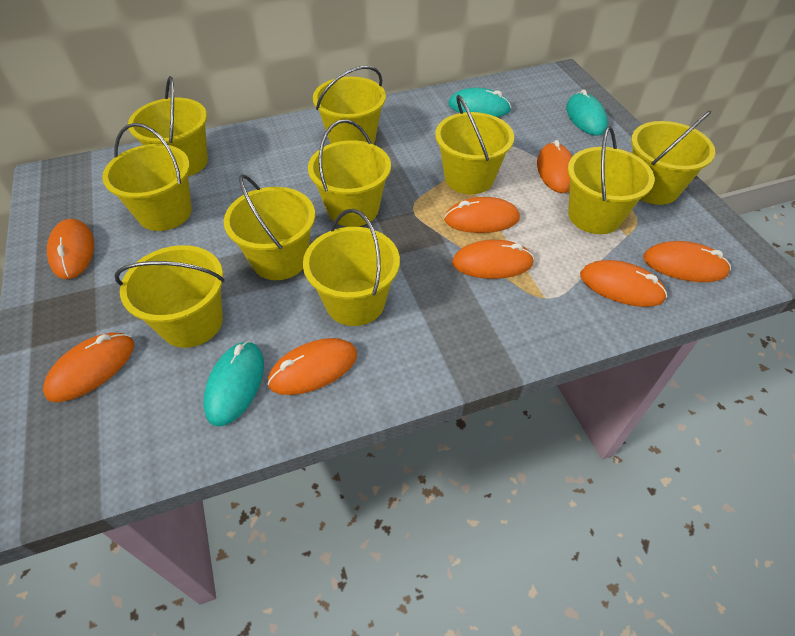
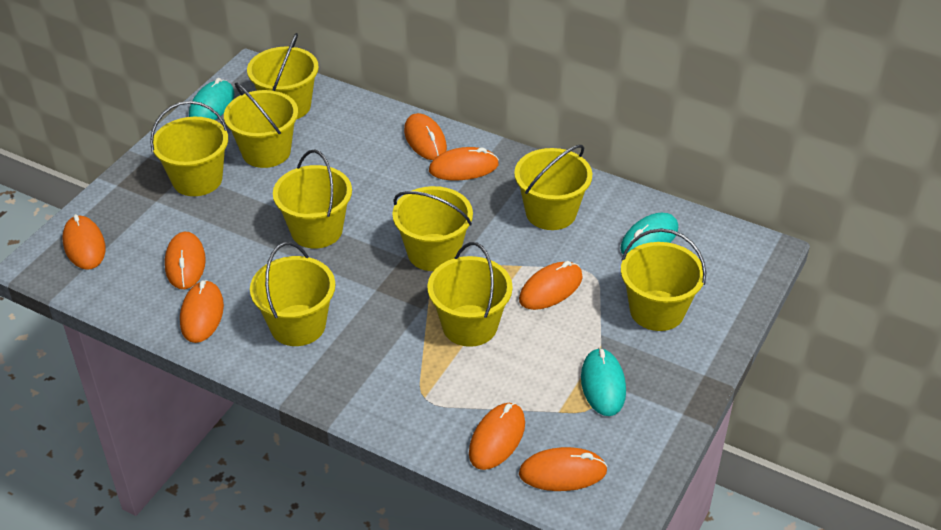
yellow bucket: [102,123,192,231] [115,245,225,348] [128,76,208,176] [224,174,315,280] [303,209,400,326] [308,119,391,227] [313,66,386,144] [435,95,514,194] [568,126,655,234] [631,111,715,205] = 10 -> [150,101,228,196] [224,83,298,168] [247,33,319,119] [250,242,335,346] [273,150,352,249] [392,186,473,271] [427,242,513,347] [514,145,592,230] [621,228,706,331] = 9

